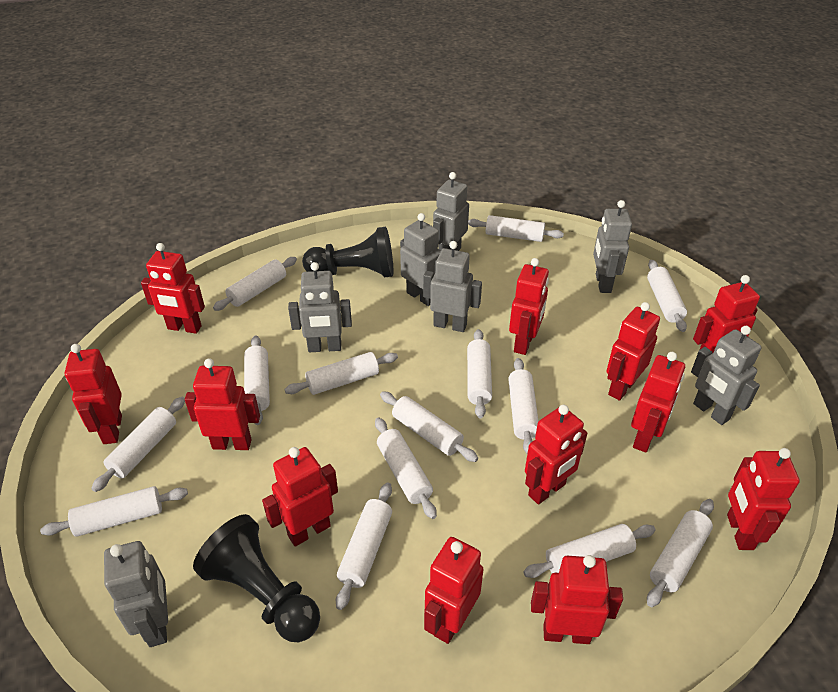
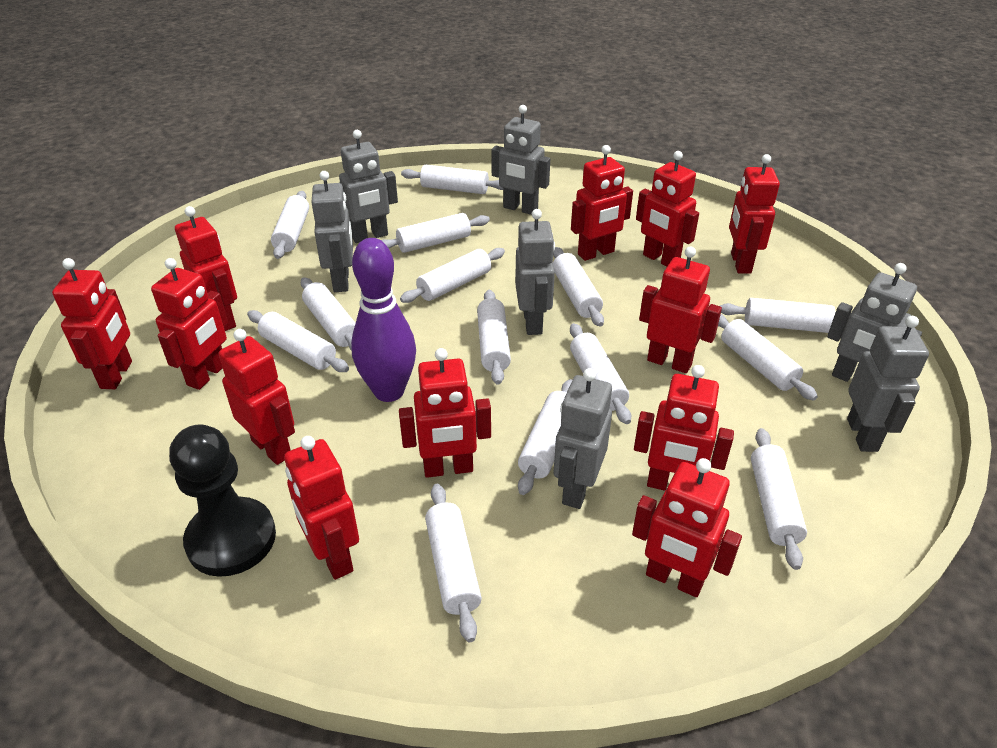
black pawn: [193,514,320,642] [302,227,393,278] = 2 -> [169,424,276,577] = 1
purple bowling pin: none = 0 -> [351,238,416,402] = 1

